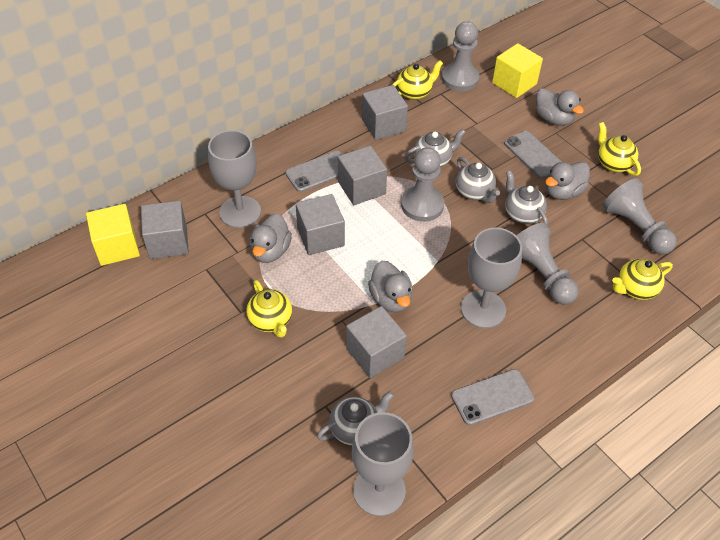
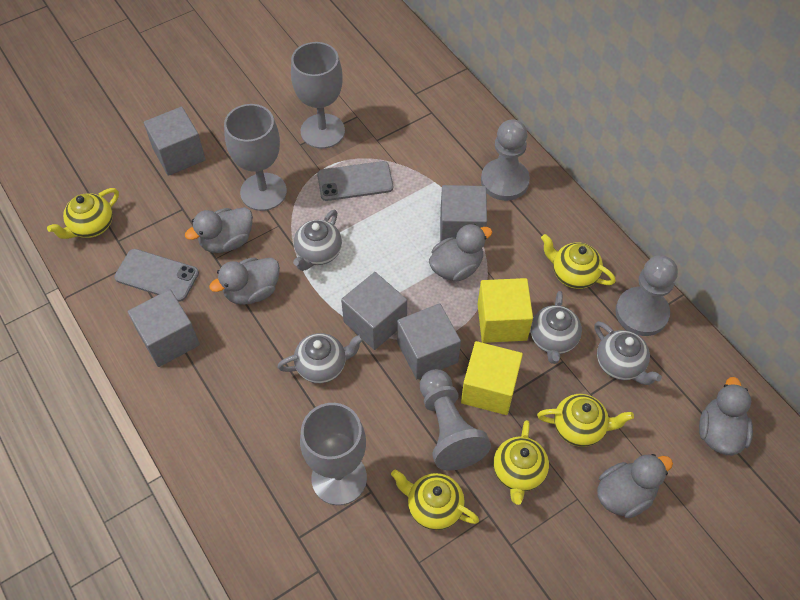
grey duck: [249,213,292,263] [368,261,413,313] [536,88,584,126] [545,162,590,200] = 4 -> [185,207,253,253] [209,257,280,305] [429,224,492,282] [597,454,673,518] [699,377,753,455] = 5
grey pawn: [401,147,444,222] [442,21,479,91] [517,223,579,305] [603,178,676,255] = 4 -> [420,369,491,471] [481,119,530,201] [615,255,678,336] = 3
grey phone: [285,151,343,192] [451,369,534,425] [504,131,562,179] = 3 -> [114,249,199,302] [317,161,393,201] = 2
yellow teapot: [246,280,292,338] [392,60,443,100] [598,122,641,176] [612,259,673,300] = 4 -> [47,188,119,239] [391,470,479,530] [493,420,549,505] [537,394,634,447] [541,234,616,289] = 5

